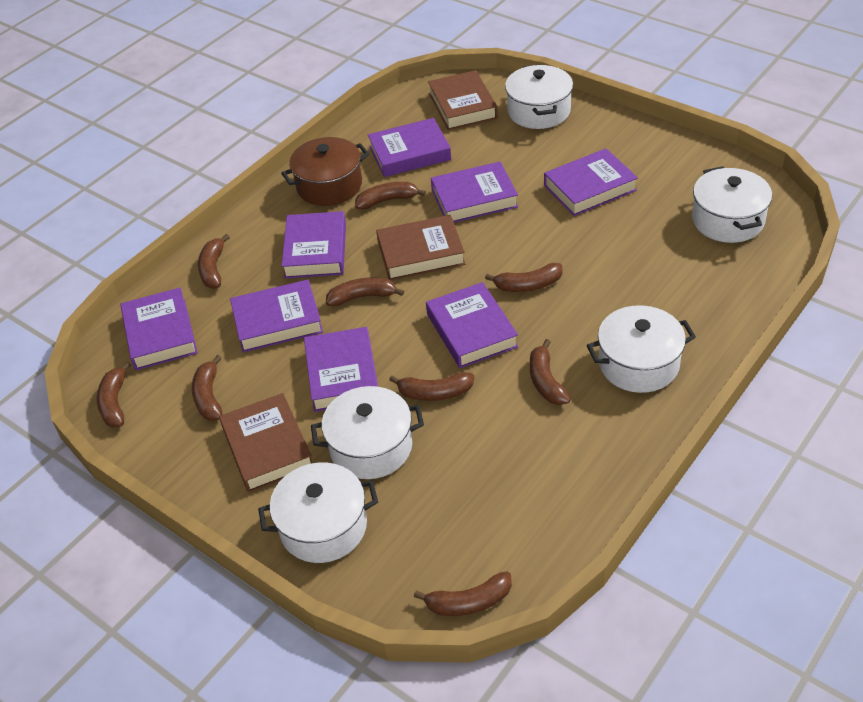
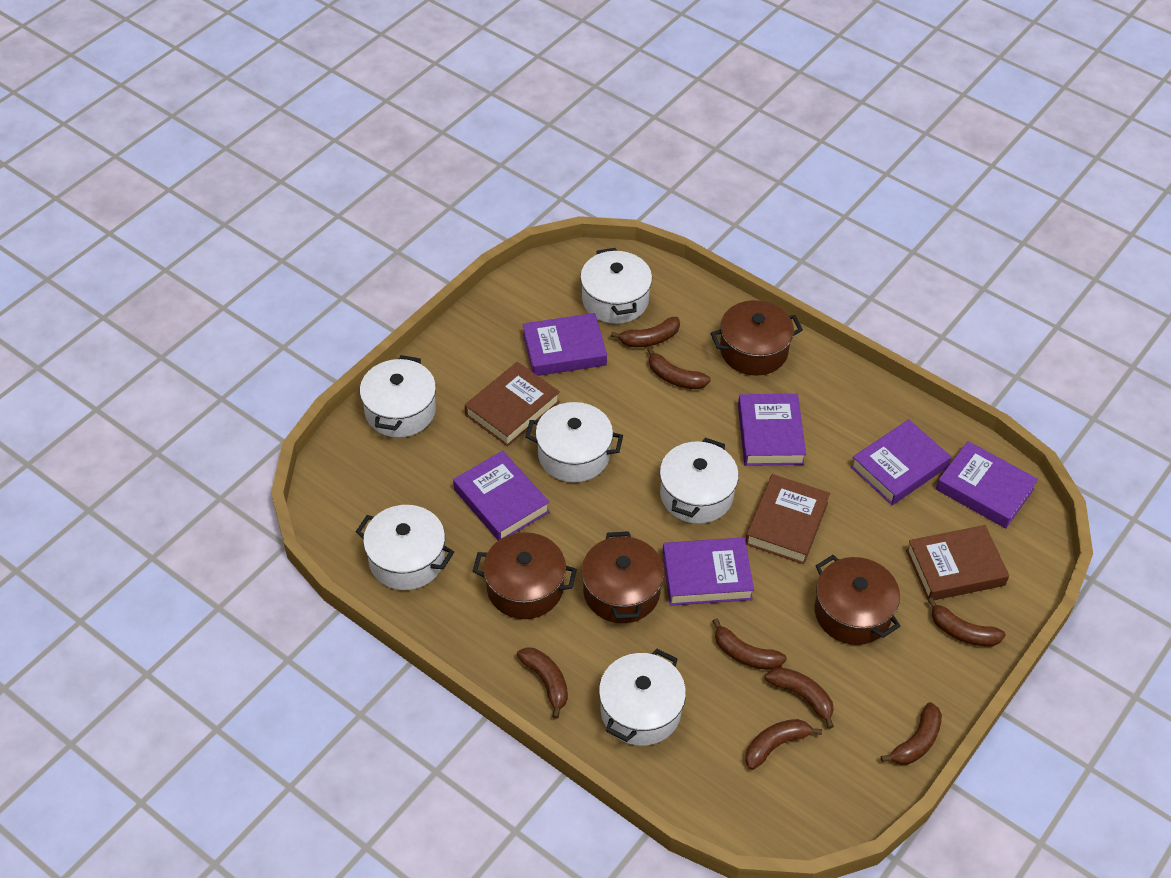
brown banana: [97,361,131,428] [192,355,223,421] [198,234,230,288] [326,277,404,306] [355,182,426,210] [389,372,474,401] [414,571,512,616] [485,263,562,292] [530,339,571,405] = 9 -> [516,647,568,719] [611,317,680,347] [647,347,711,389] [712,618,787,670] [745,719,822,770] [765,667,834,729] [881,702,942,765] [928,598,1006,646] = 8
brown pot: [281,137,369,206] = 1 -> [473,532,577,619] [581,531,664,623] [710,300,803,375] [814,555,900,645] = 4
purple book: [120,288,198,370] [230,280,323,353] [281,211,346,279] [304,327,378,412] [368,118,451,177] [426,282,518,368] [431,162,518,223] [544,148,638,216] = 8 -> [453,451,550,541] [523,313,607,376] [662,538,754,606] [738,394,806,466] [850,419,951,505] [936,441,1038,528] = 6
white pot: [258,463,378,563] [311,386,424,479] [505,64,573,129] [587,305,696,393] [692,166,772,243] = 5 -> [356,505,454,590] [360,355,436,437] [525,402,623,482] [580,248,652,324] [599,649,686,746] [660,438,739,524] = 6

